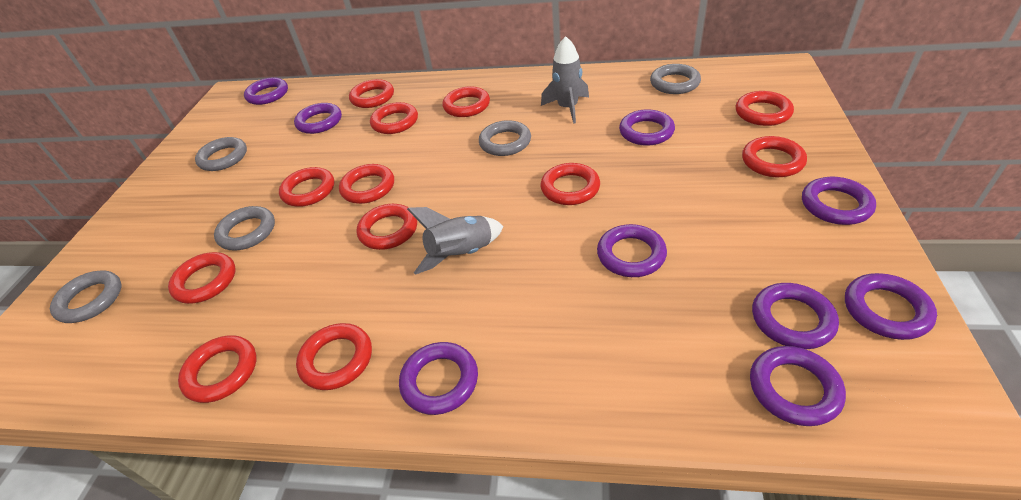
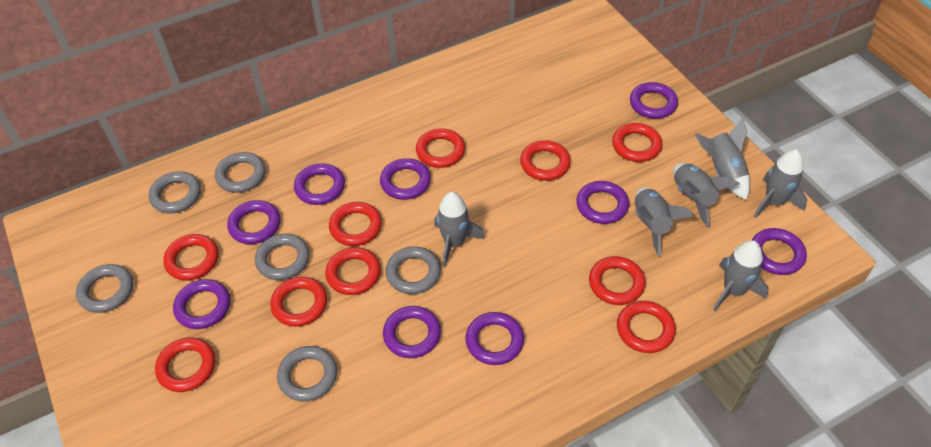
grey ring: [50,271,121,323] [195,137,247,171] [214,206,275,250] [479,120,531,156] [650,64,701,94] = 5 -> [76,264,133,313] [149,171,201,213] [215,152,266,193] [255,234,310,280] [277,346,337,402] [385,246,441,294] = 6
grey rocket: [407,207,503,275] [541,36,589,124] = 2 -> [434,192,485,267] [635,187,694,256] [673,163,740,228] [695,117,750,200] [713,240,769,311] [754,149,808,218] = 6
red ring: [168,252,235,304] [178,335,256,403] [279,167,334,207] [296,323,372,390] [339,164,394,204] [349,79,394,108] [357,204,417,250] [370,102,418,134] [442,86,490,117] [541,163,600,205] [736,91,794,126] [742,136,807,177] = 12 -> [155,337,215,392] [163,234,219,280] [270,277,327,327] [325,247,381,295] [329,202,382,246] [416,129,465,168] [520,140,571,181] [589,256,646,305] [612,123,662,162] [617,301,676,353] = 10

